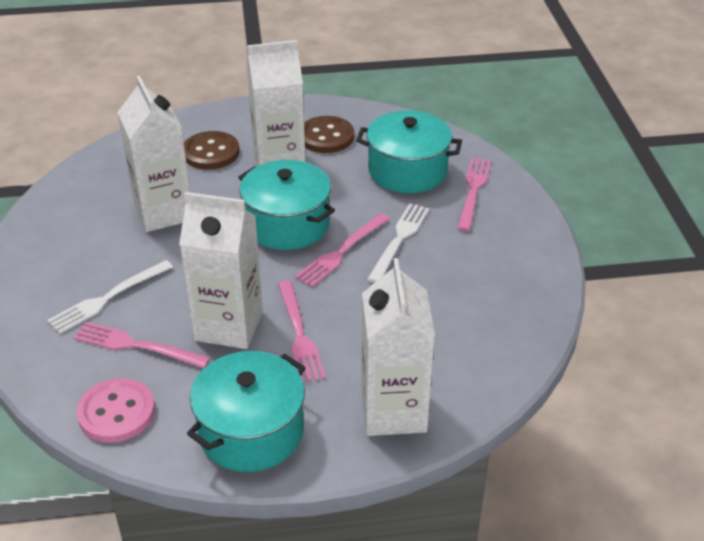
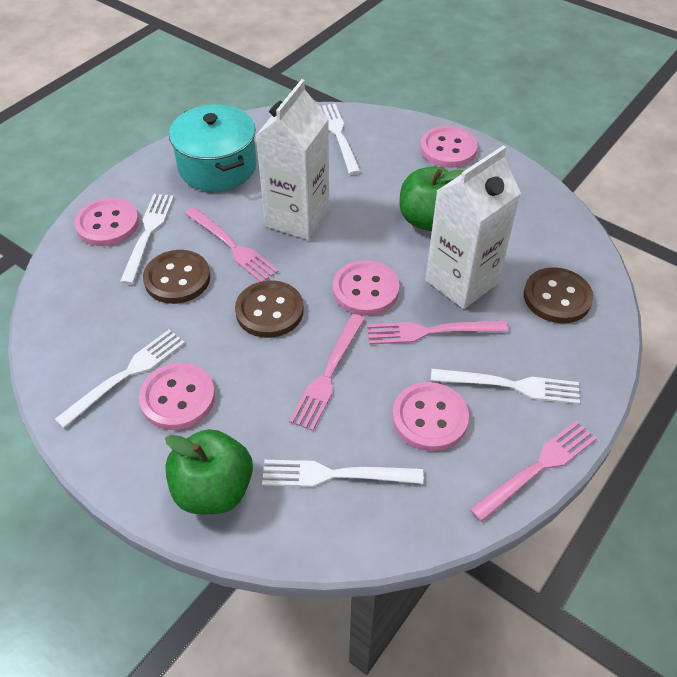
brown button: [184,131,239,170] [304,116,354,153] = 2 -> [143,250,210,304] [235,280,304,338] [524,267,593,323] = 3
green apple: none = 0 -> [165,429,253,514] [400,166,464,231] = 2
pink button: [77,378,155,443] = 1 -> [74,198,139,246] [139,363,215,430] [333,260,399,316] [392,382,469,451] [420,126,477,168] = 5
turquoise pot: [187,351,306,472] [238,160,335,250] [356,110,462,193] = 3 -> [169,105,257,191] = 1
white carton: [117,76,190,232] [179,192,263,349] [246,40,306,166] [361,258,435,436] = 4 -> [256,79,329,240] [426,146,521,309] = 2
white fork: [47,260,173,334] [367,203,429,283] = 2 -> [55,330,185,428] [120,194,174,284] [262,460,424,487] [319,104,361,174] [431,369,580,404] = 5

